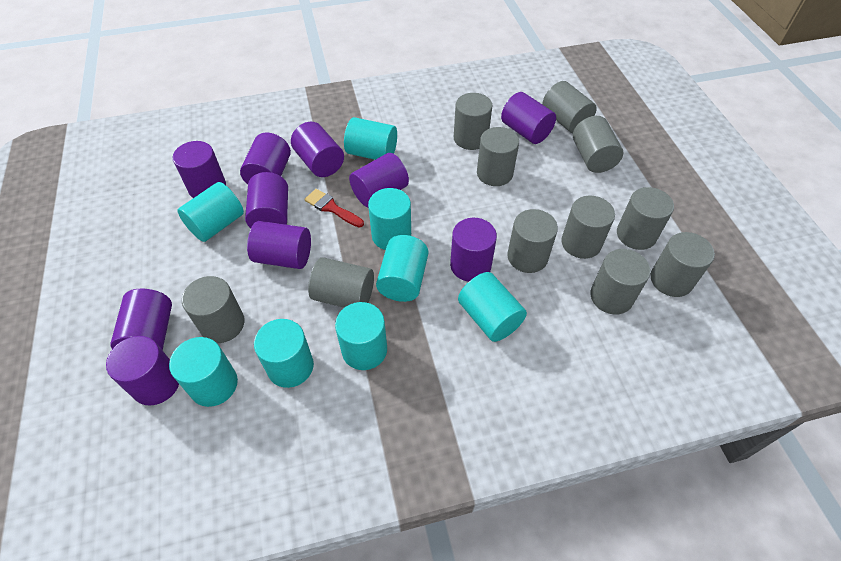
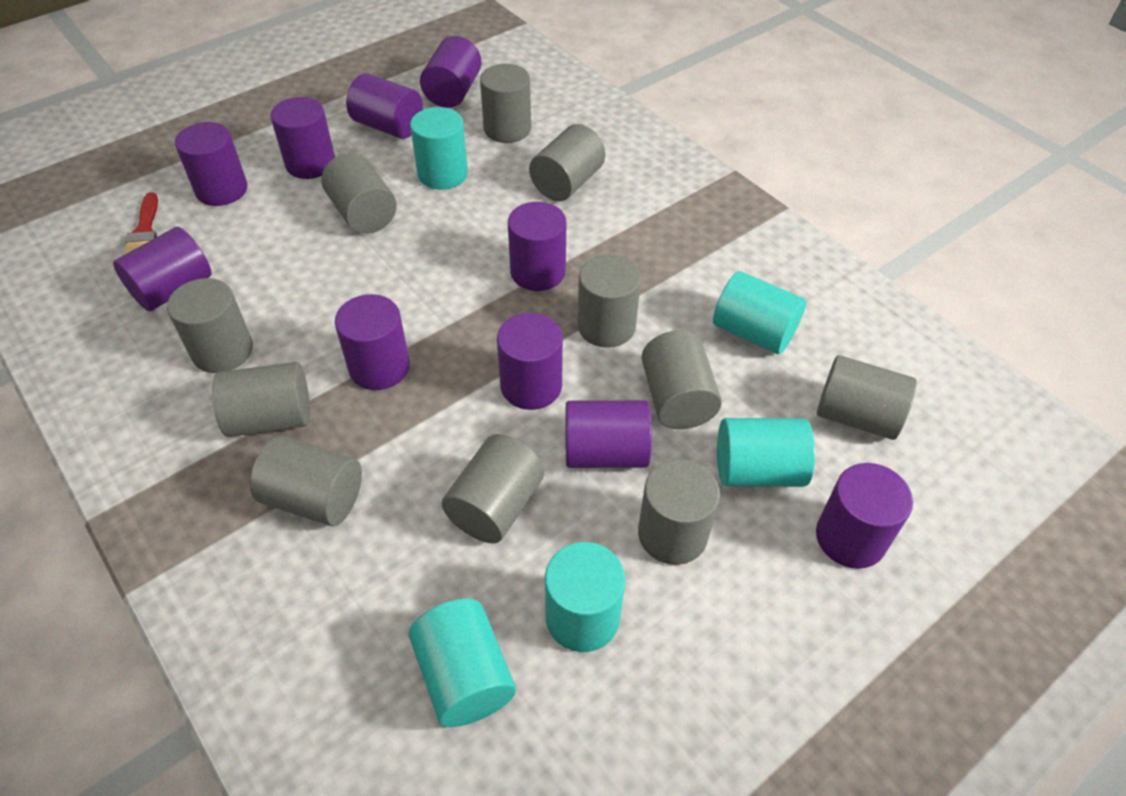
turquoise cylinder: [169,337,238,407] [177,182,244,242] [254,319,314,388] [335,302,387,370] [344,117,397,160] [368,188,411,250] [376,235,428,302] [458,272,527,342] = 8 -> [409,598,516,727] [410,107,468,190] [545,542,625,652] [713,271,806,354] [717,418,815,487] = 5

